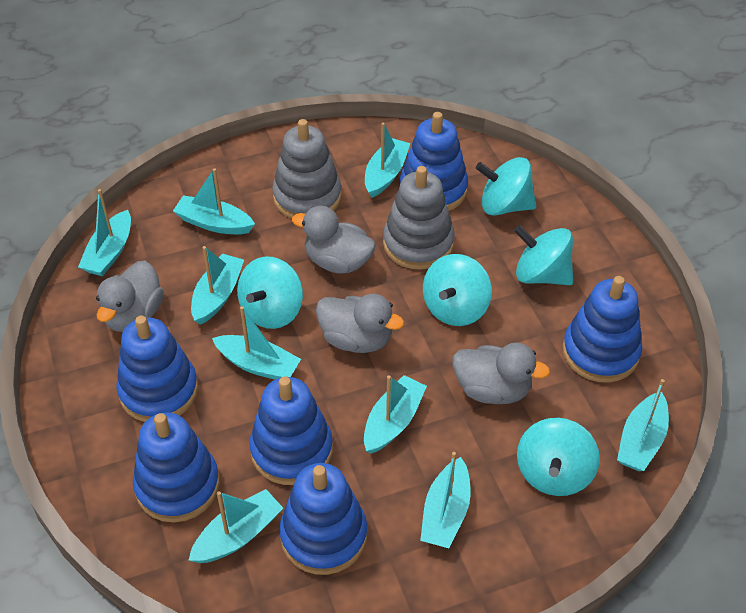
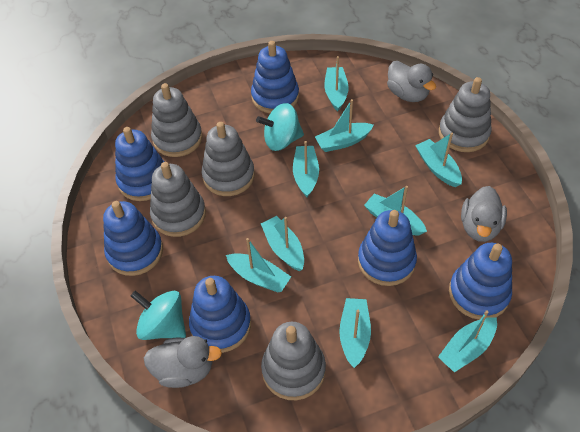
grey duck: [96,261,164,332] [292,206,376,274] [316,294,404,353] [453,343,550,404] = 4 -> [144,336,222,388] [387,61,436,102] [461,186,507,242] = 3
grey stacking toy: [272,119,341,219] [383,166,455,270] = 2 -> [150,162,206,237] [151,83,202,157] [202,122,255,196] [261,322,326,400] [439,77,492,152] = 5
turquoise spinning top: [237,257,303,329] [423,254,492,326] [476,157,536,216] [514,225,573,285] [517,418,600,496] = 5 -> [131,290,186,340] [256,103,304,151] = 2

